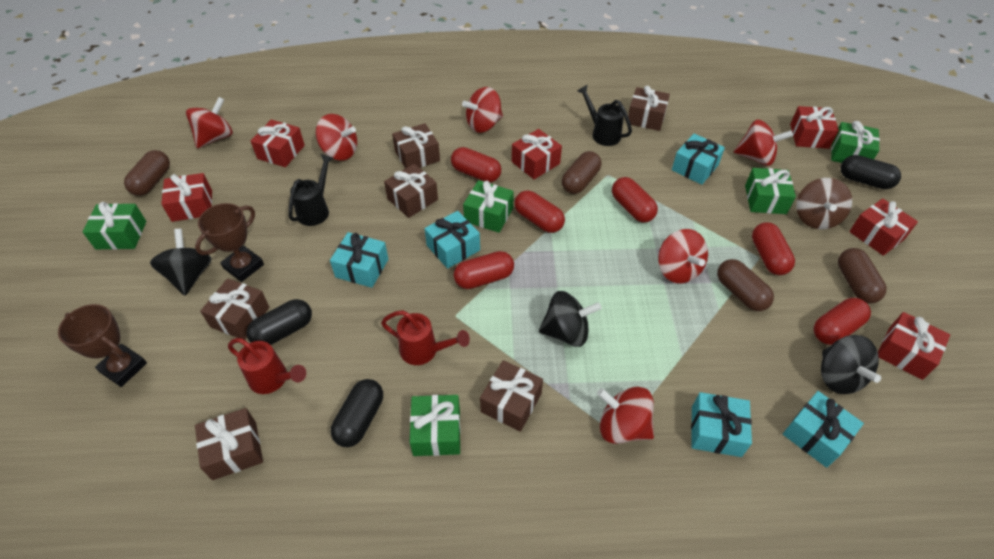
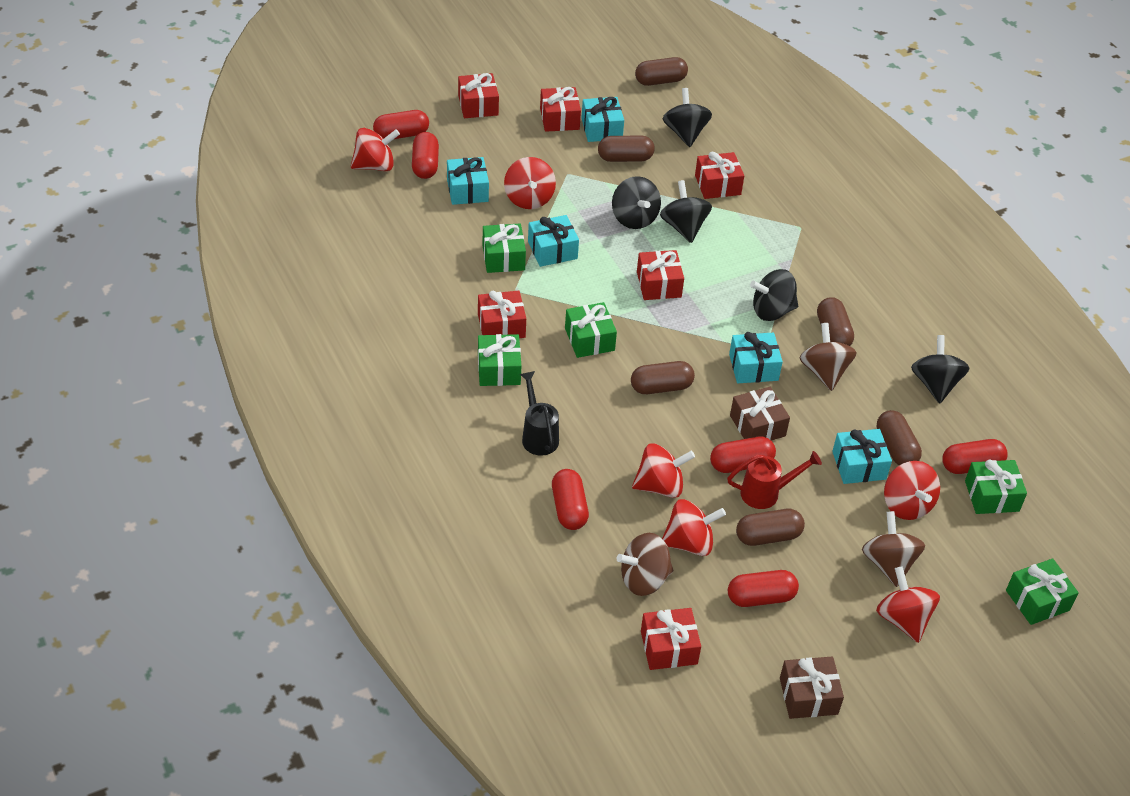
black capsule: [246,299,312,345] [331,379,383,447] [840,155,901,189] = 3 -> none = 0
black spinning top: [150,229,212,296] [539,291,602,347] [821,335,881,394] = 3 -> [612,176,661,229] [660,180,712,243] [663,88,712,147] [750,269,798,321] [911,335,970,403] = 5
black watering can: [288,154,334,226] [577,85,632,146] = 2 -> [520,371,559,456] = 1
brown capsule: [124,150,170,196] [562,151,601,194] [717,259,774,311] [838,248,886,304] = 4 -> [598,136,655,162] [631,361,695,394] [635,57,688,86] [736,509,805,546] [817,297,854,346] [877,410,922,465] = 6
brown gift: [195,408,263,480] [200,278,270,340] [384,164,438,218] [392,123,440,169] [480,360,543,432] [628,86,670,131] = 6 -> [730,387,790,441] [780,657,844,719] = 2
brown spinning top: [796,178,852,229] = 1 -> [616,533,673,596] [800,323,857,391] [862,511,925,587] = 3
brown trophy: [58,304,147,387] [195,203,264,282] = 2 -> none = 0
red watering can: [228,338,306,394] [381,310,470,365] = 2 -> [727,451,822,509] = 1

